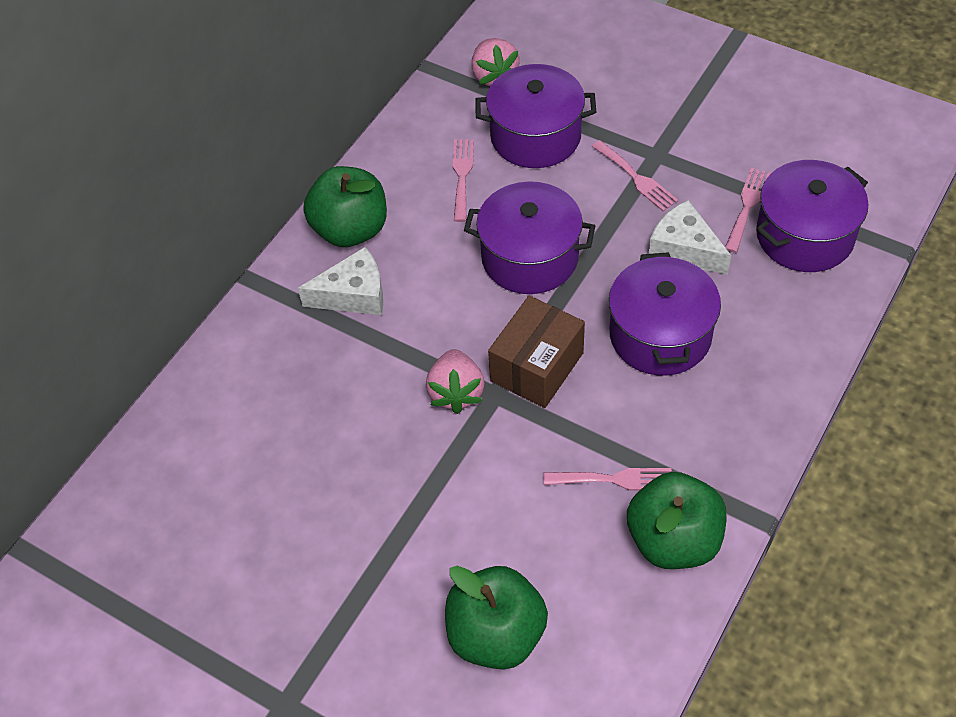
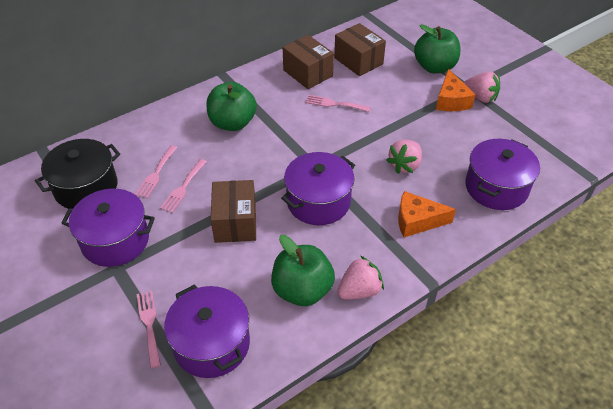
black pot: none = 0 -> [35,139,120,209] = 1
brown box: [488,295,585,408] = 1 -> [211,180,256,243] [283,35,334,89] [334,23,386,76] = 3
orange cheese: none = 0 -> [398,191,456,237] [436,69,476,111] = 2
pink strawberry: [426,349,484,414] [472,38,520,86] = 2 -> [337,256,384,299] [387,140,422,174] [464,71,500,103] = 3
white cheese: [298,247,383,315] [649,200,731,275] = 2 -> none = 0

